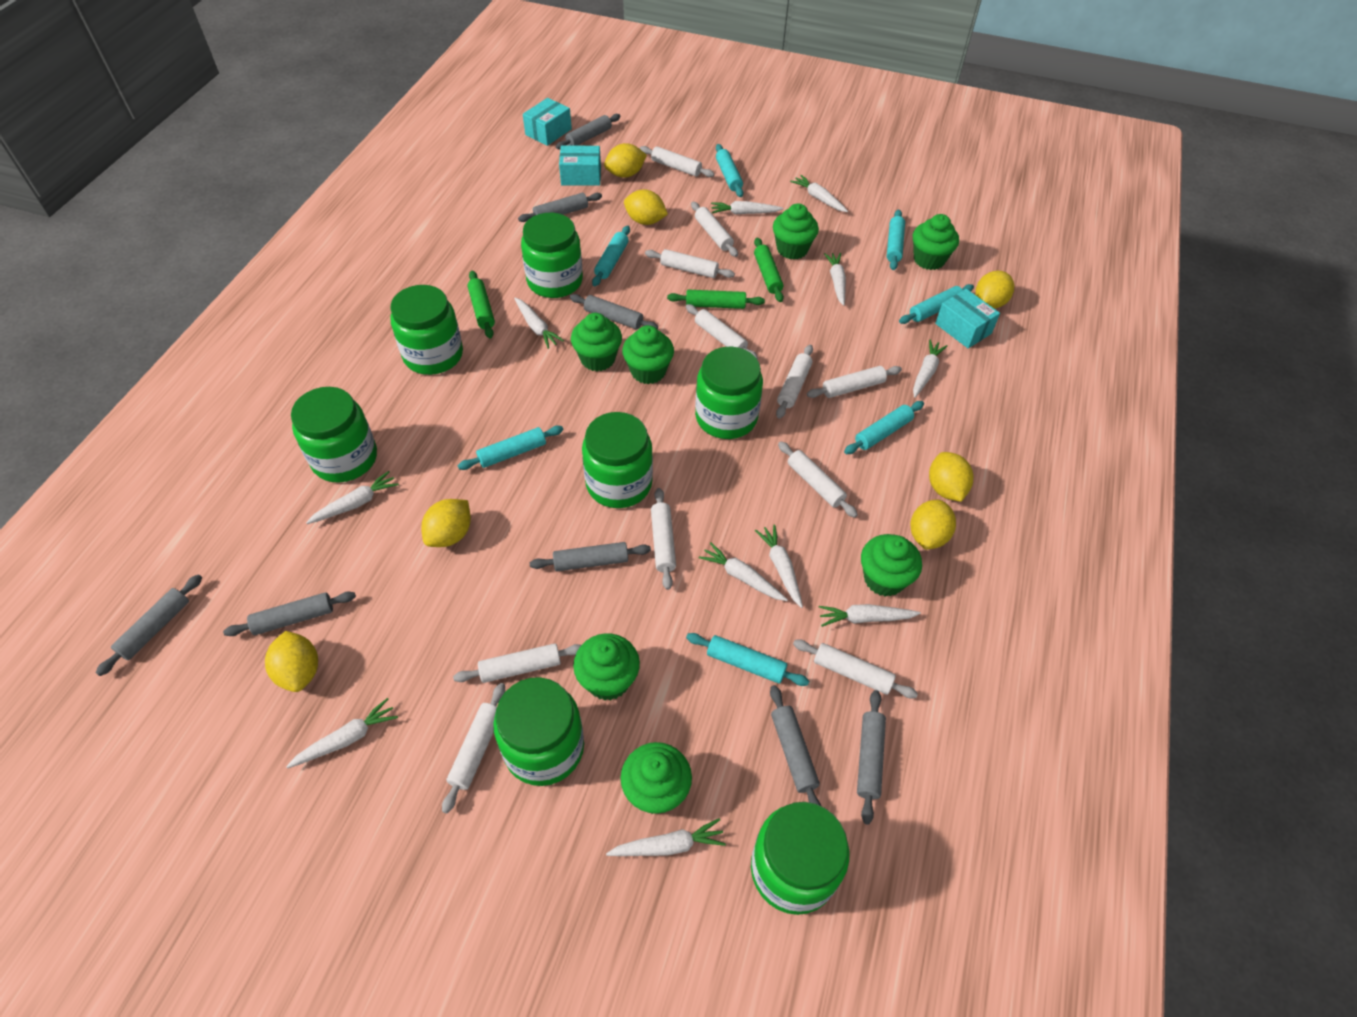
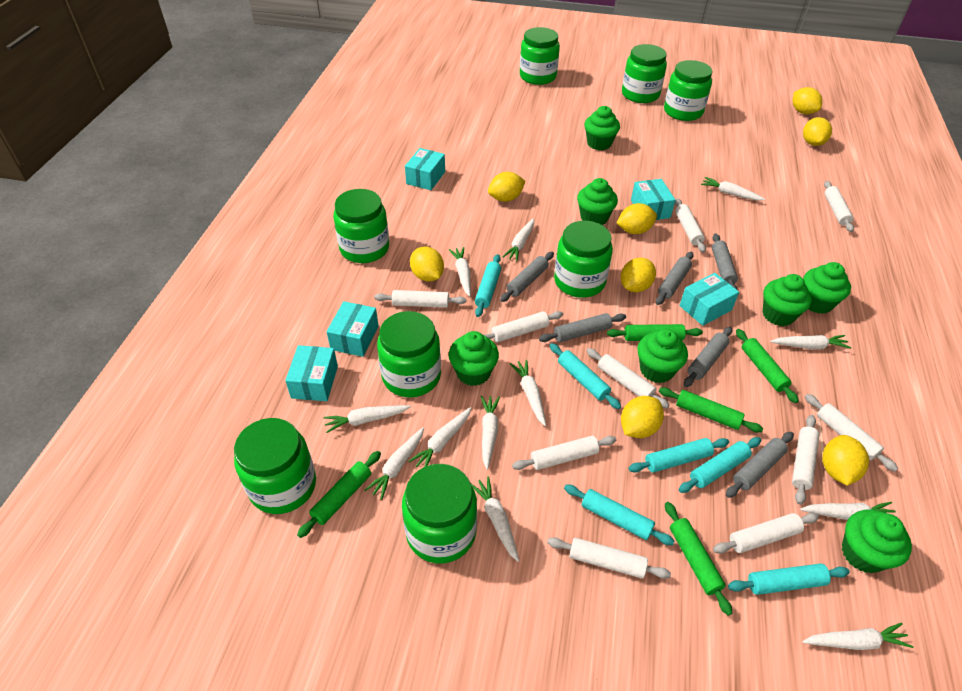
green jar: [291,387,377,482] [390,285,463,375] [493,677,584,786] [521,213,583,298] [582,412,653,508] [695,347,763,439] [751,802,849,915] = 7 -> [234,418,316,514] [333,189,389,263] [377,311,441,397] [402,464,477,564] [520,27,560,85] [554,221,613,298] [622,44,667,103] [664,60,712,121] = 8
green rolling pin: [467,271,495,338] [667,290,765,309] [754,237,784,302] = 3 -> [297,451,381,538] [607,324,703,341] [659,387,763,432] [665,502,732,616] [736,329,799,403] = 5
grey rolling pin: [96,574,202,676] [223,591,356,636] [518,193,602,222] [530,542,651,571] [556,114,621,149] [570,294,658,329] [770,685,821,806] [857,690,886,825] = 8 -> [500,252,554,302] [539,313,626,342] [656,252,693,305] [684,327,732,387] [712,234,738,290] [726,432,794,498] = 6
turquoise box: [523,98,572,146] [559,146,601,186] [935,289,1000,348] = 3 -> [285,345,338,401] [327,301,378,357] [405,148,445,190] [631,179,675,220] [679,273,739,326] = 5
turquoise rolling pin: [458,426,563,470] [592,226,630,286] [686,633,809,686] [716,144,744,197] [844,401,924,454] [887,210,905,270] [899,284,974,324] = 7 -> [475,254,501,317] [549,343,621,409] [564,485,675,545] [628,438,729,473] [679,437,761,493] [728,563,850,595] = 6
white carrot: [286,698,398,768] [306,471,399,524] [514,298,564,349] [606,818,726,856] [699,543,788,601] [711,201,783,215] [755,524,803,608] [790,175,848,212] [818,604,921,627] [824,253,846,306] [913,340,948,398] = 11 -> [323,405,411,433] [364,427,424,500] [409,407,471,467] [449,247,471,297] [471,476,519,562] [481,396,500,470] [503,218,534,261] [510,360,546,426] [701,177,765,200] [770,335,851,349] [800,502,896,520] [803,623,913,650] = 12
white rolling pin: [442,683,505,813] [453,643,581,683] [640,146,715,177] [645,249,735,278] [651,488,676,590] [686,304,758,359] [691,202,738,257] [776,345,813,419] [778,441,858,518] [793,639,918,698] [807,366,902,398] = 11 -> [374,290,466,308] [484,311,563,342] [512,436,616,470] [548,537,671,579] [586,348,670,408] [675,198,706,252] [713,513,819,554] [792,415,819,504] [805,394,898,472] [824,181,854,232] = 10
yellow lemon: [265,631,318,692] [421,499,471,547] [604,143,647,178] [624,189,668,225] [911,500,956,550] [929,452,973,502] [975,271,1014,309] = 7 -> [410,247,444,281] [488,172,525,202] [617,203,657,234] [621,258,656,292] [621,396,664,438] [793,87,822,114] [803,117,832,146] [822,435,869,486] = 8

